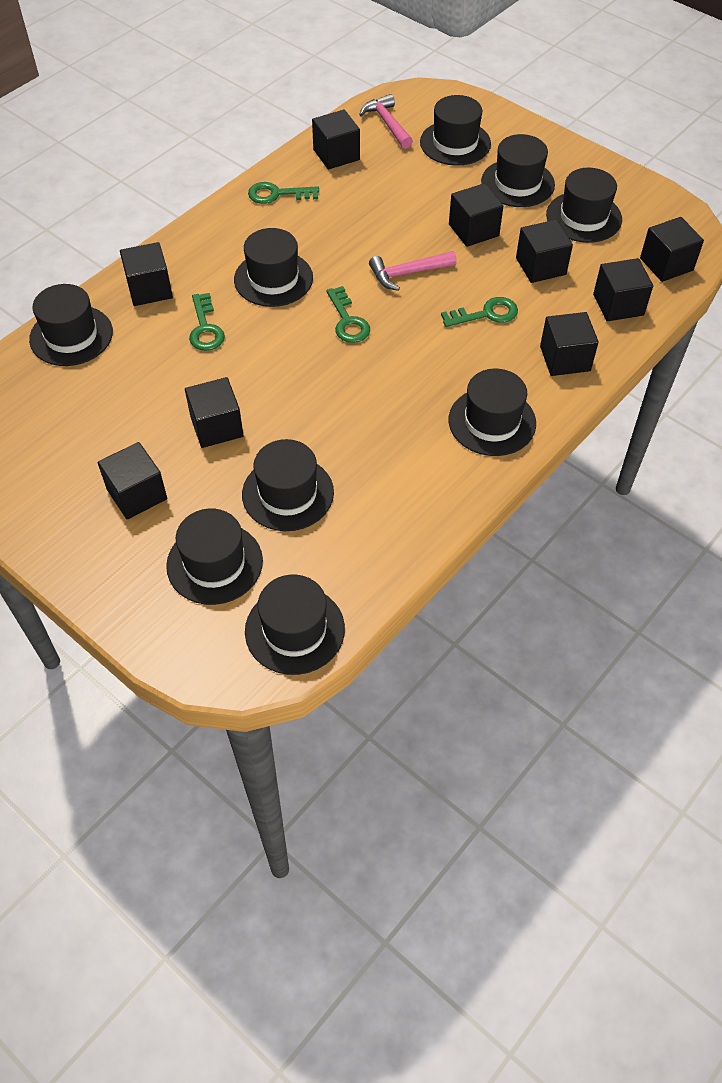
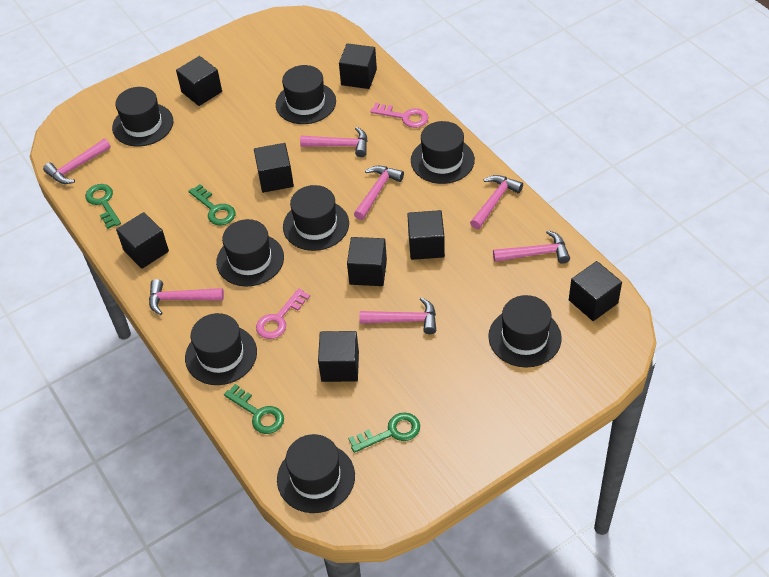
black cube: [98,442,167,519] [120,242,173,306] [185,377,244,448] [312,110,360,170] [449,183,503,247] [516,220,573,283] [540,312,599,376] [593,258,653,322] [640,217,704,282] = 9 -> [116,212,169,269] [176,56,222,106] [254,143,294,193] [318,331,359,382] [339,43,377,89] [347,237,387,286] [408,210,445,260] [569,261,622,321] = 8
black hat: [29,284,113,366] [166,508,263,605] [234,228,313,307] [242,439,334,531] [245,575,345,675] [420,95,491,166] [449,369,536,456] [481,134,555,207] [546,168,622,243] = 9 -> [112,87,173,146] [185,313,257,385] [216,219,284,287] [276,65,336,124] [277,434,355,513] [283,185,349,251] [411,121,475,184] [488,295,562,367] = 8
pink hammer: [359,94,413,149] [369,251,457,291] = 2 -> [43,138,111,184] [149,279,224,315] [300,127,367,157] [354,166,404,220] [359,297,436,334] [470,175,523,229] [493,230,570,264] = 7
pink key: none = 0 -> [256,288,310,339] [370,103,428,128] = 2

